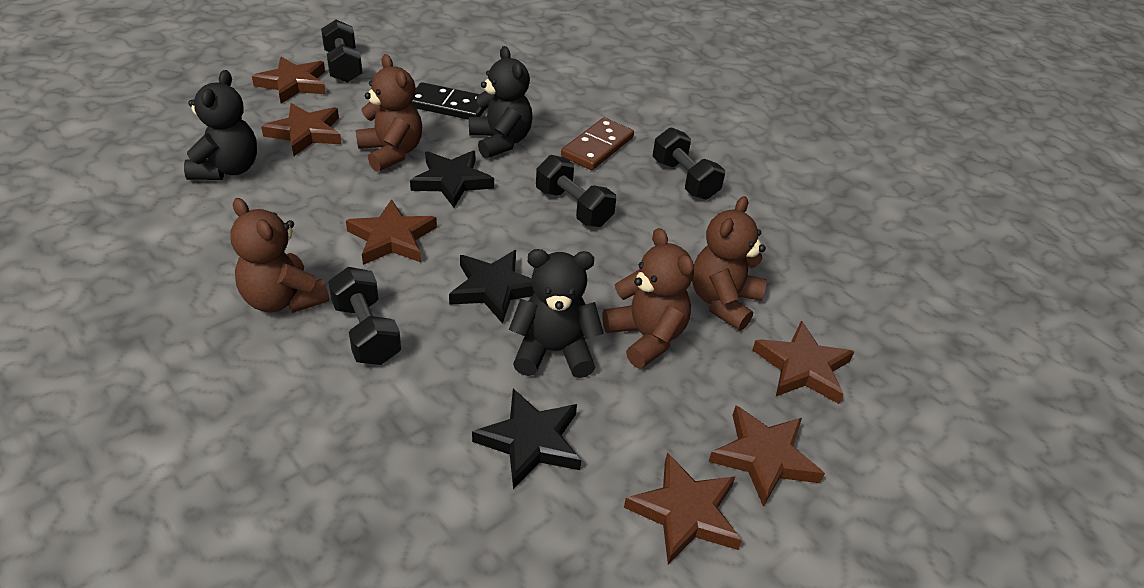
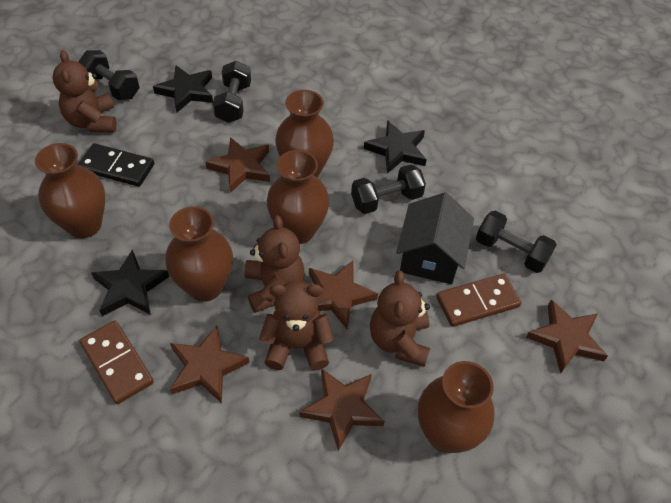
black house: none = 0 -> [396,192,474,284] = 1
black teddy bear: [184,70,257,180] [469,46,533,159] [509,249,604,378] = 3 -> none = 0
brown domino: [561,118,634,170] = 1 -> [80,321,154,404] [436,274,521,327] = 2
brown star: [252,57,326,104] [261,103,342,156] [346,199,437,265] [624,453,742,565] [709,406,825,507] [752,321,854,404] = 6 -> [170,326,249,403] [205,137,270,193] [299,368,385,451] [309,261,378,329] [526,300,608,374] = 5
brown vase: none = 0 -> [35,143,105,238] [165,206,233,302] [266,150,329,244] [275,90,334,178] [418,361,495,453] = 5

